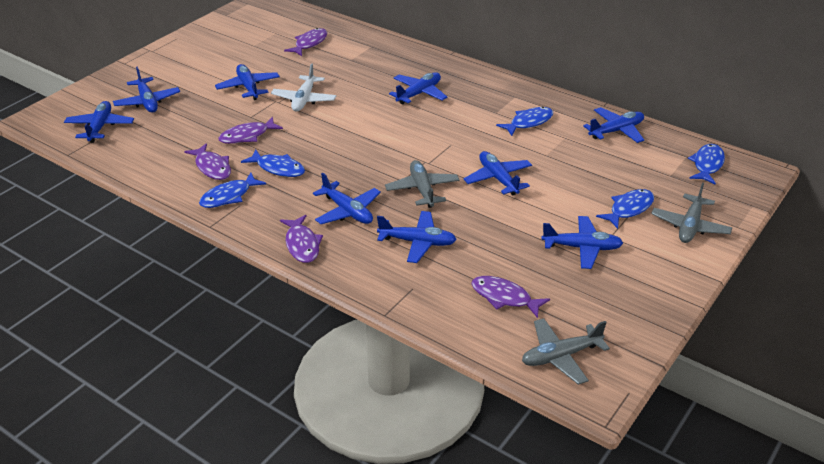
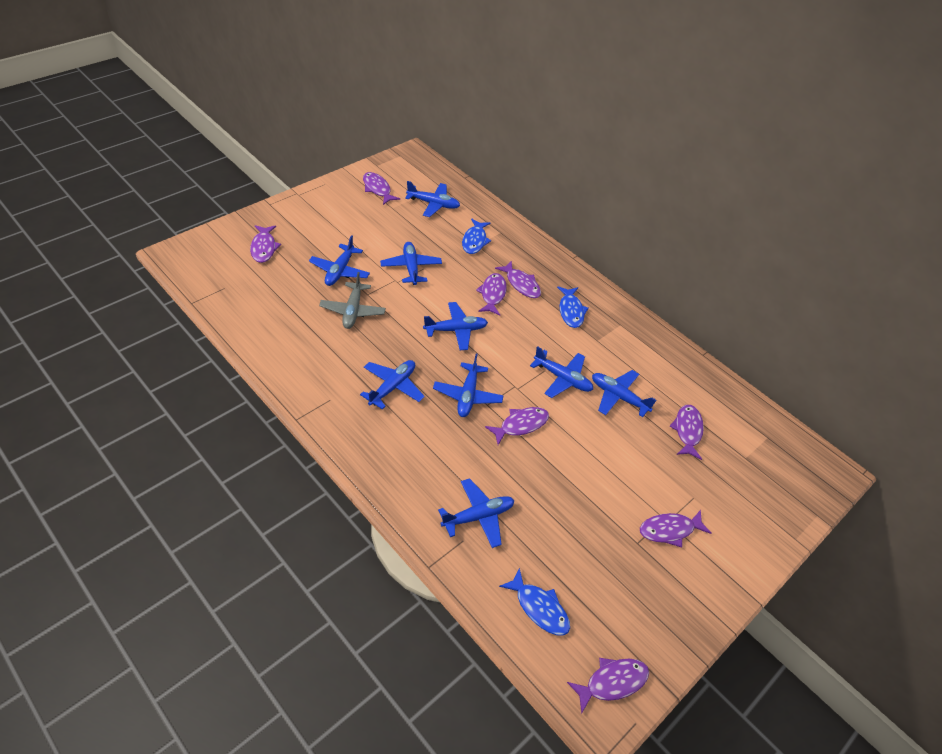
blue fish: [199,172,266,208] [241,149,305,177] [496,107,553,136] [596,189,654,229] [688,144,725,184] = 5 -> [462,219,491,254] [499,568,570,636] [557,286,588,328] = 3
grey plane: [385,160,460,208] [522,318,610,385] [651,183,732,243] = 3 -> [319,272,386,329] = 1
purple fish: [184,143,231,180] [218,117,283,144] [280,215,323,263] [284,28,327,56] [471,276,550,318] = 5 -> [250,225,281,263] [363,172,400,205] [476,273,507,316] [485,407,549,445] [495,261,541,298] [567,658,649,714] [640,510,712,547] [669,405,704,460] = 8
white plane: [271,63,336,111] = 1 -> none = 0

